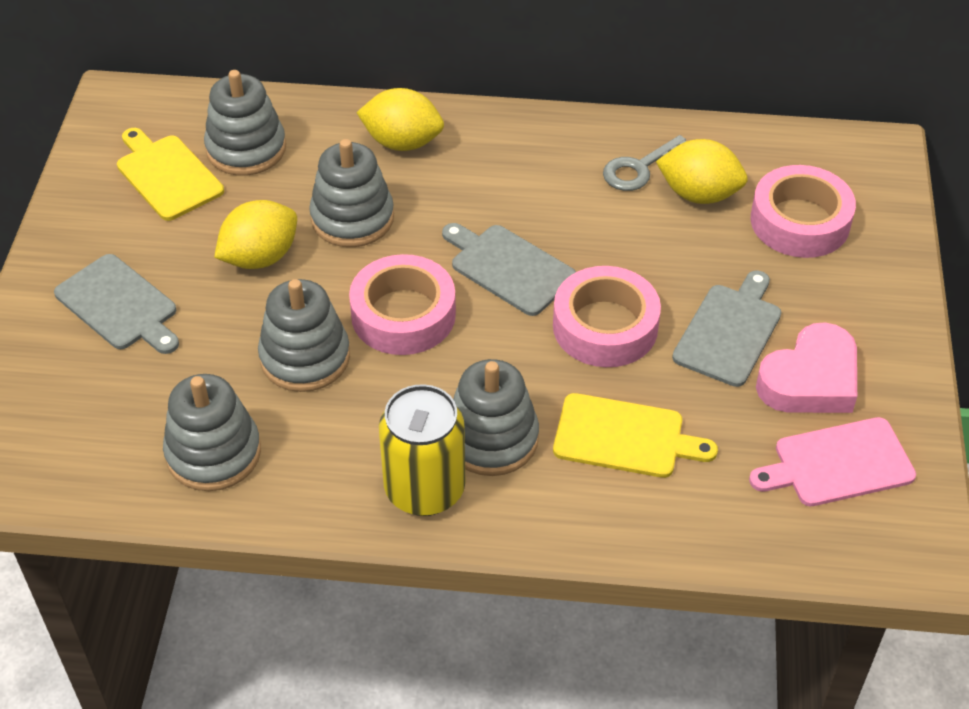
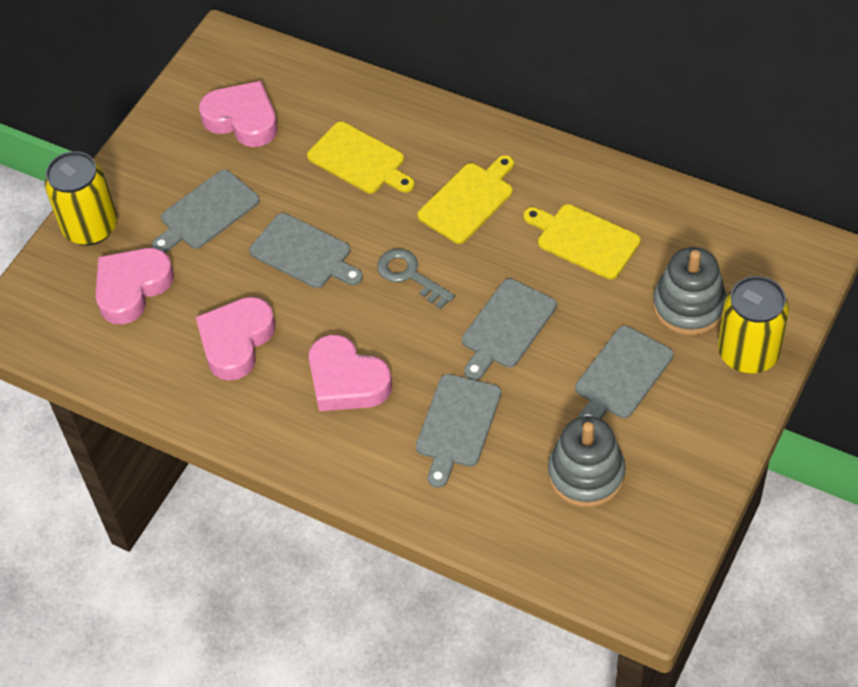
grey cutting board: [54,254,179,354] [442,223,576,316] [672,270,781,387] = 3 -> [152,170,260,252] [249,213,363,288] [416,374,501,488] [462,279,557,380] [575,326,673,419] = 5
grey stacking toy: [163,374,261,491] [204,70,286,176] [258,279,350,392] [309,139,394,247] [453,359,539,476] = 5 -> [548,416,626,507] [653,247,726,335] = 2
pink cutting board: [749,417,916,506] = 1 -> none = 0
pink heart: [756,322,857,413] = 1 -> [96,248,174,325] [196,297,276,381] [199,81,278,147] [308,335,392,411] = 4
pink tape: [349,254,456,355] [553,266,661,367] [751,165,856,258] = 3 -> none = 0
yellow can: [379,384,465,516] = 1 -> [45,151,117,246] [718,276,789,374] = 2
yellow cutting board: [117,128,224,221] [553,393,718,478] = 2 -> [307,122,415,193] [417,155,514,244] [523,204,641,279] = 3
yellow lemon: [214,200,297,269] [356,88,444,151] [656,139,748,204] = 3 -> none = 0

